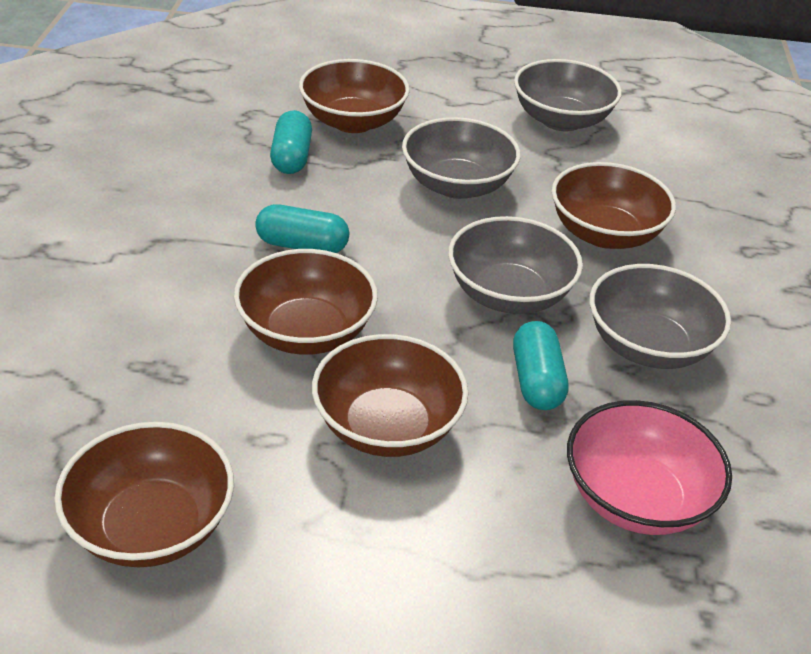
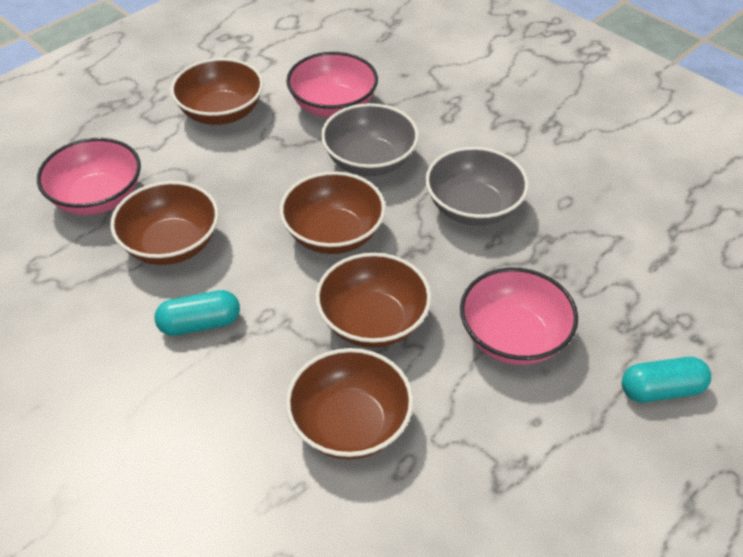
grey bowl: [402,117,521,199] [448,216,583,314] [514,59,622,131] [590,264,731,369] = 4 -> [321,103,419,176] [425,147,529,226] = 2
pink bowl: [567,400,732,535] = 1 -> [37,138,141,215] [286,52,378,118] [460,268,578,365] = 3
turquoise capsule: [255,204,349,253] [270,110,312,174] [513,321,568,410] = 3 -> [154,290,240,336] [622,357,711,403] = 2

